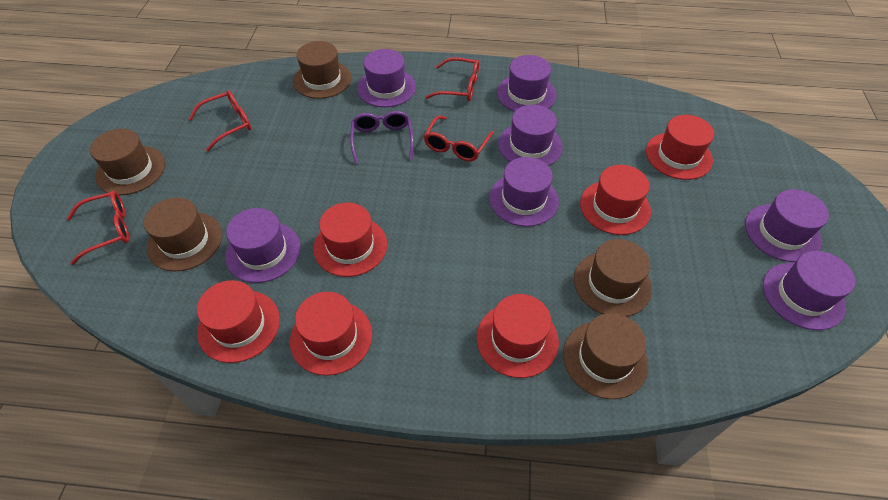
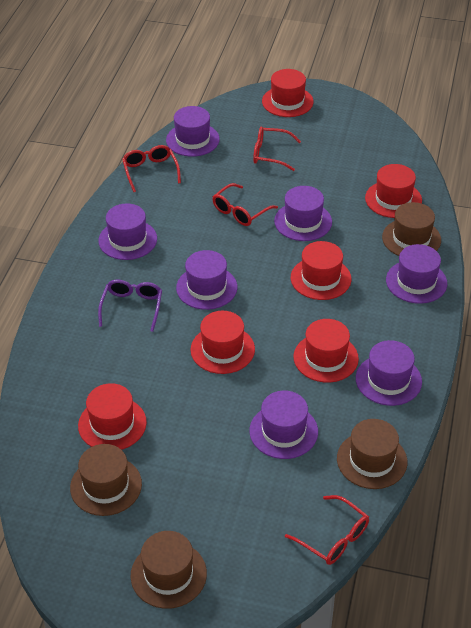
brown hat: [90,129,165,195] [144,197,222,271] [293,41,352,99] [563,313,648,399] [574,239,652,317] = 5 -> [70,444,142,516] [131,531,207,609] [337,419,407,489] [382,202,441,256] = 4

